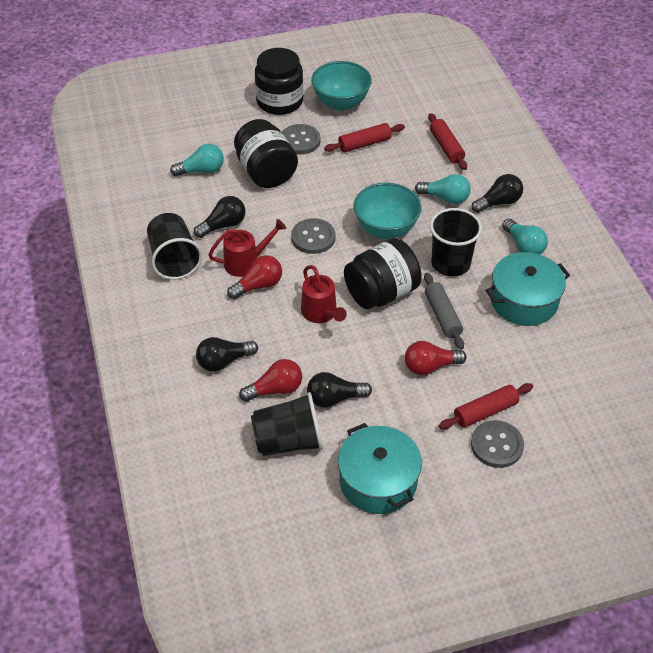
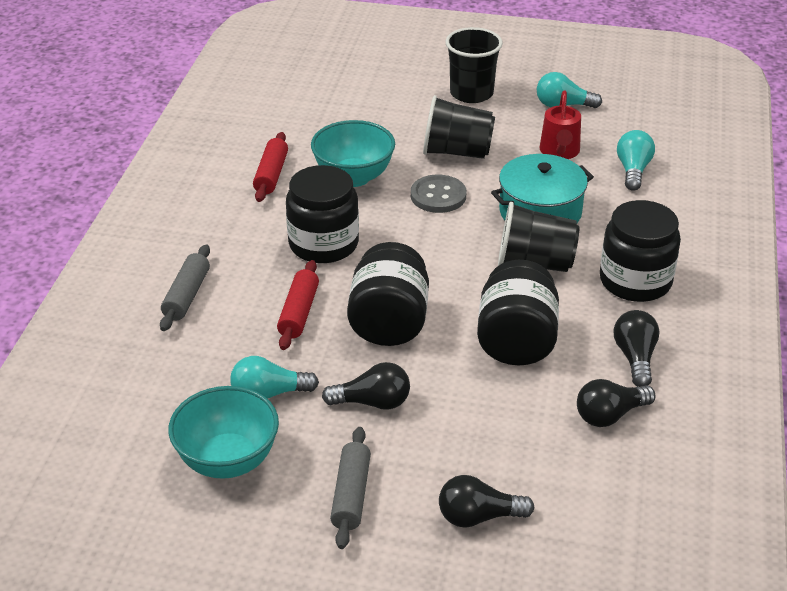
black jar: [234,119,298,188] [255,48,303,115] [344,238,422,309] = 3 -> [286,165,359,263] [347,242,429,346] [477,260,559,365] [600,200,681,302] = 4
grey button: [282,124,320,155] [291,218,336,254] [471,420,524,468] = 3 -> [411,175,466,213] = 1
grey rolling pin: [424,273,464,349] = 1 -> [160,244,210,331] [330,427,371,549] = 2
red light bulb: [227,255,282,299] [239,359,302,402] [405,341,466,375] = 3 -> none = 0
red rolling pin: [324,123,405,152] [428,113,467,170] [439,383,533,429] = 3 -> [253,132,288,202] [277,260,319,350] = 2
red watering can: [208,219,286,277] [301,265,347,323] = 2 -> [539,91,581,159] = 1
turquoise pot: [338,423,422,514] [486,252,570,326] = 2 -> [491,154,594,223] = 1

